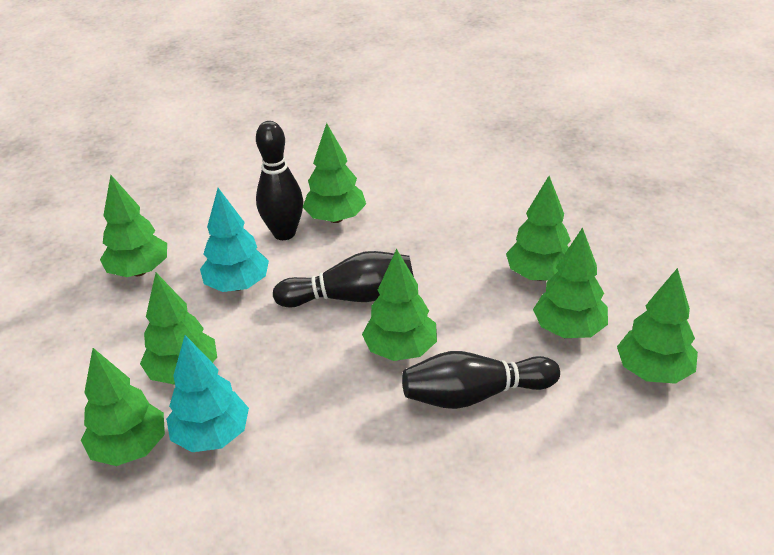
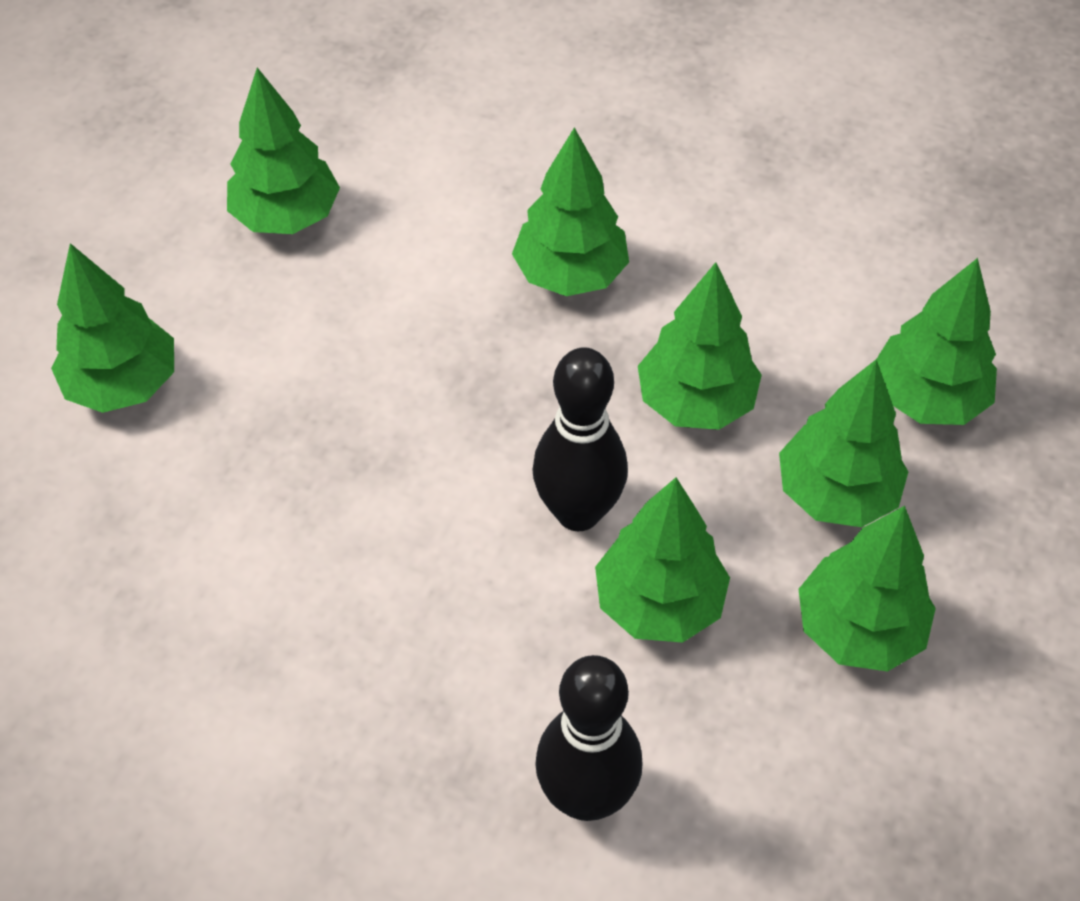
black bowling pin: [256,121,303,240] [273,251,414,308] [402,351,560,409] = 3 -> [533,347,628,531] [535,655,643,821] = 2
turquoise tree: [166,335,249,452] [200,188,269,292] = 2 -> none = 0

